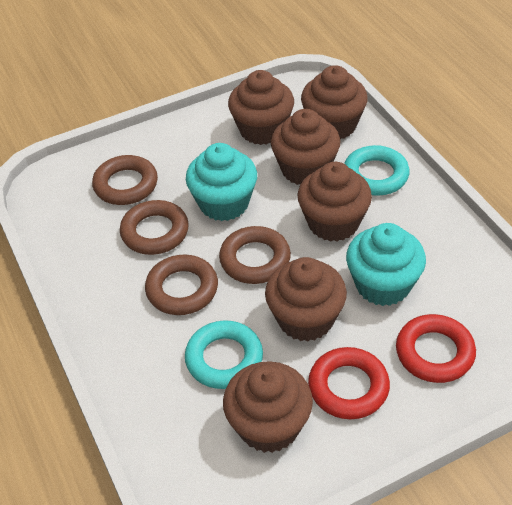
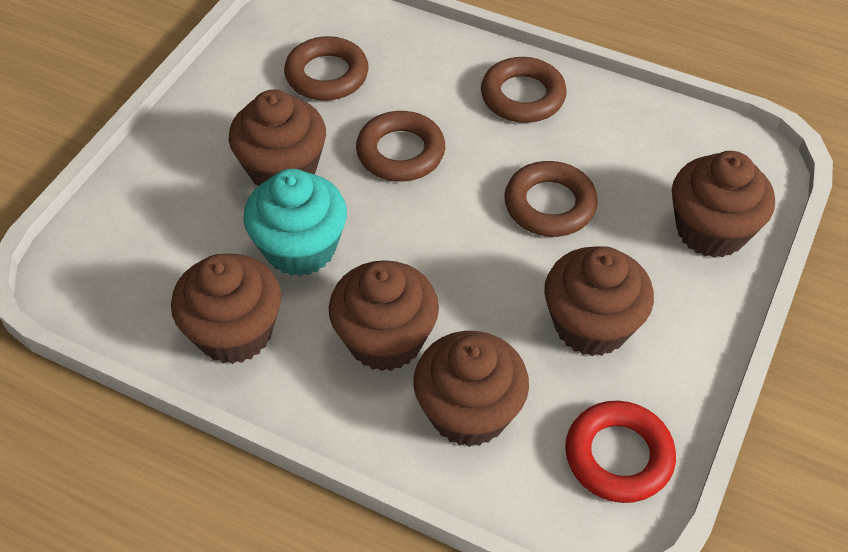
red ring: [308,347,390,419] [396,314,476,383] = 2 -> [565,401,676,503] = 1
turquoise cupcake: [186,143,257,221] [346,223,426,306] = 2 -> [243,169,347,276] = 1
turquoise ring: [185,321,263,389] [344,145,409,196] = 2 -> none = 0

